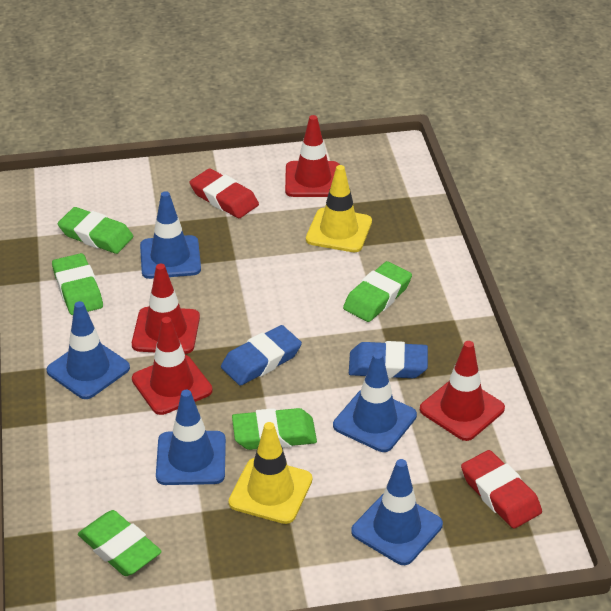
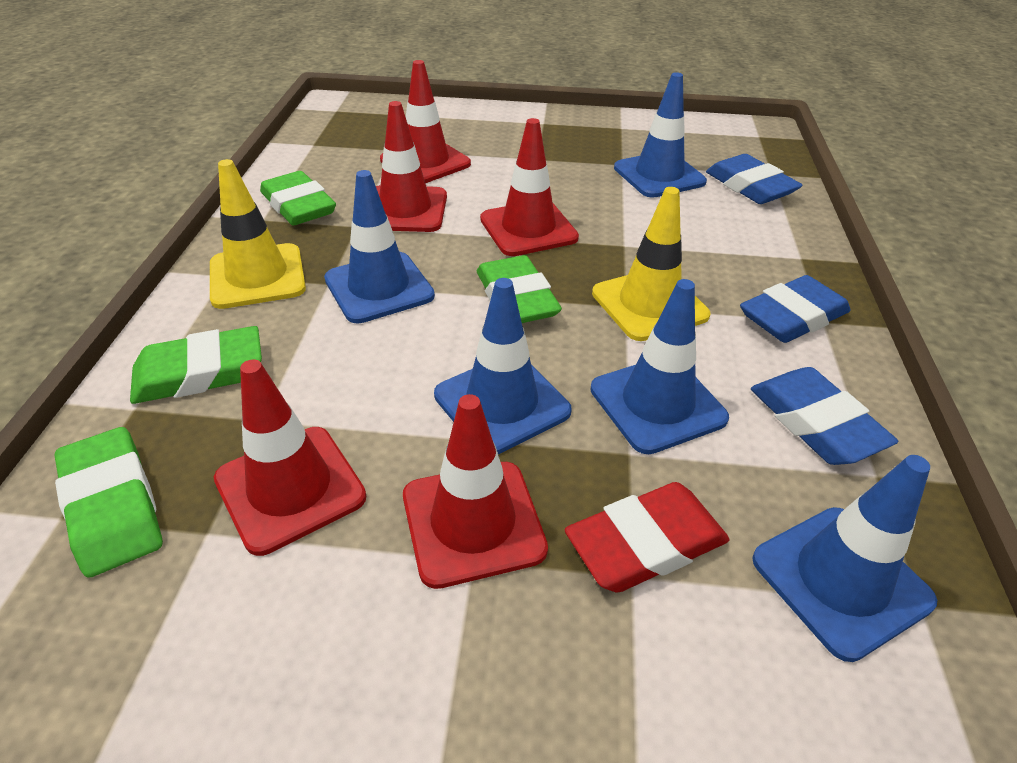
blue eraser: [221,325,302,386] [349,341,428,379] = 2 -> [706,154,803,204] [740,275,851,343] [751,367,898,465] = 3
green eraser: [52,253,103,315] [58,207,133,254] [78,510,162,576] [232,408,317,450] [343,261,412,322] = 5 -> [54,427,163,577] [130,326,262,404] [260,171,336,225] [477,255,562,323] = 4
red eraser: [190,168,259,218] [461,450,542,529] = 2 -> [565,482,729,593] = 1
red traffic cone: [132,264,200,354] [132,317,213,415] [285,115,340,197] [420,341,505,441] = 4 -> [214,359,366,556] [376,101,447,232] [380,60,471,183] [403,394,548,589] [480,118,579,256] = 5

